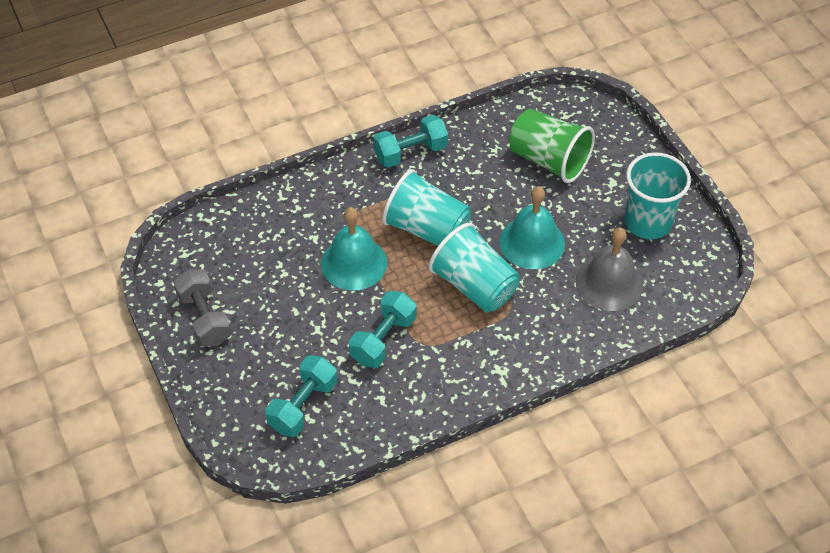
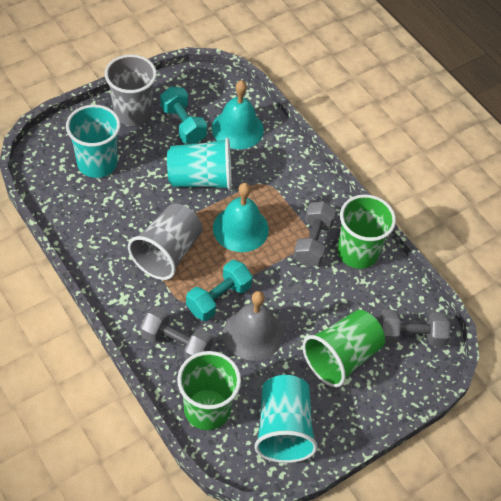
green cup: [509,109,595,183] = 1 -> [177,351,241,430] [303,310,385,387] [338,194,396,269] = 3
grey cup: none = 0 -> [105,54,157,126] [128,204,202,280] = 2
grey dumbbell: [173,269,232,346] = 1 -> [140,306,213,360] [293,201,336,266] [378,310,450,347] = 3
turquoise dumbbell: [265,355,337,437] [349,291,417,368] [373,115,448,168] = 3 -> [160,86,207,144] [186,260,253,321] = 2

